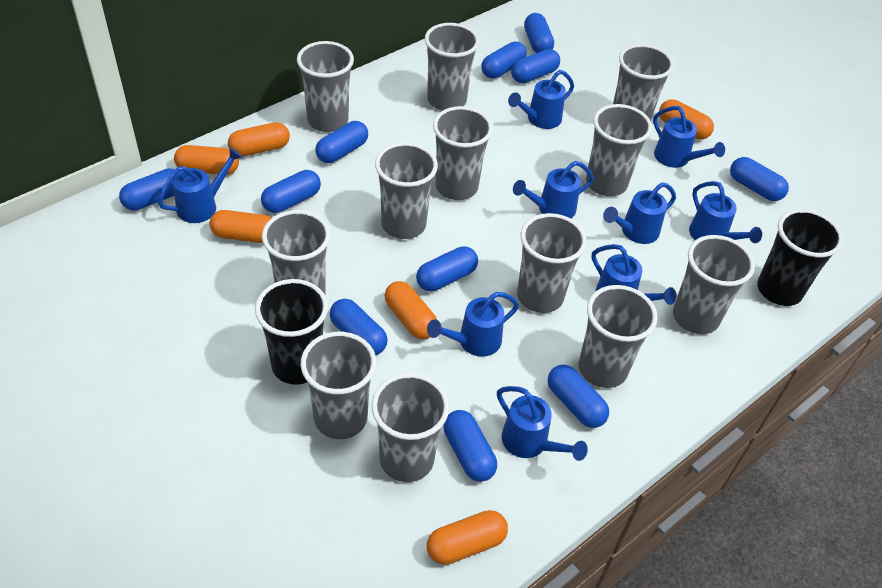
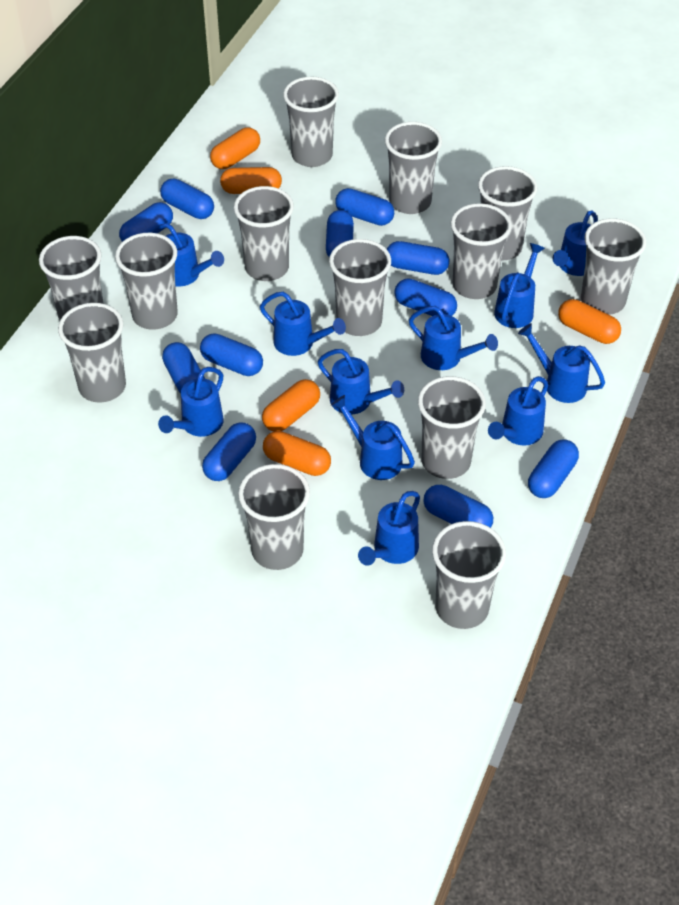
black cup: [255,279,328,385] [757,209,843,306] = 2 -> none = 0
blue watering can: [158,147,243,223] [427,292,519,357] [497,386,588,461] [508,70,574,129] [513,161,594,218] [592,244,676,305] [603,182,676,244] [653,106,725,168] [689,181,762,243] = 9 -> [151,223,224,286] [158,367,224,437] [260,292,346,356] [318,349,404,415] [331,395,415,480] [358,491,420,566] [409,306,498,370] [488,376,548,446] [494,243,545,328] [518,323,605,403] [553,210,598,276] = 11
grey cup: [262,210,330,294] [297,41,354,132] [301,332,376,439] [371,373,449,482] [375,142,438,239] [425,23,479,111] [433,106,493,200] [517,213,587,313] [579,285,658,388] [586,104,652,196] [613,44,674,121] [673,235,755,334] = 12 -> [39,236,103,322] [58,303,126,403] [115,233,178,330] [234,186,294,281] [238,464,310,570] [283,77,339,167] [329,239,391,336] [385,122,442,214] [418,376,486,479] [432,521,506,629] [451,203,512,299] [478,166,537,261] [581,218,646,315] = 13
orange capsule: [174,145,239,175] [210,210,271,243] [228,122,290,156] [385,281,437,339] [427,510,508,565] [659,99,714,140] = 6 -> [210,127,260,169] [220,167,282,194] [262,379,320,432] [263,431,331,476] [558,299,621,344] = 5

